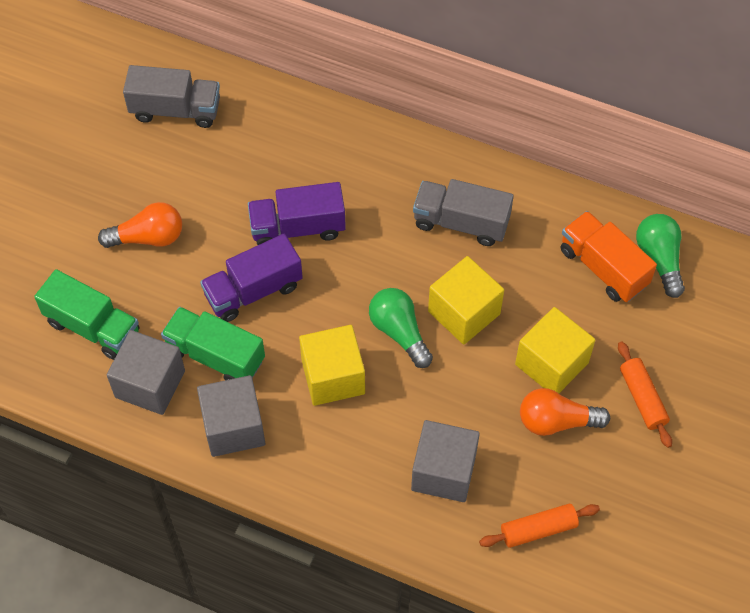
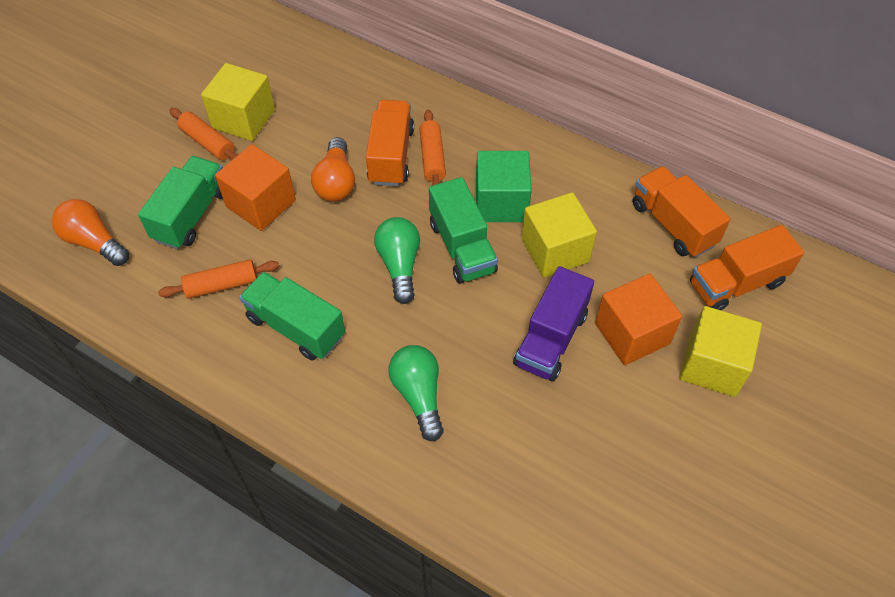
green cube: none = 0 -> [476,151,532,222] = 1
green truck: [34,269,139,360] [161,307,265,380] = 2 -> [138,156,223,249] [239,272,345,361] [429,177,498,283] = 3
grey cube: [107,330,185,415] [197,375,265,457] [411,420,480,502] = 3 -> none = 0
grey truck: [123,65,220,128] [413,179,514,246] = 2 -> none = 0
orange cube: none = 0 -> [215,144,296,231] [595,274,682,365] = 2
orange rolling pin: [479,504,600,548] [618,341,672,448] = 2 -> [158,259,279,299] [169,108,238,161] [419,110,446,186] = 3
orange truck: [561,211,657,302] = 1 -> [366,100,414,186] [632,166,730,258] [690,225,804,310] = 3
purple truck: [200,234,303,322] [248,182,346,245] = 2 -> [513,266,594,381] = 1

